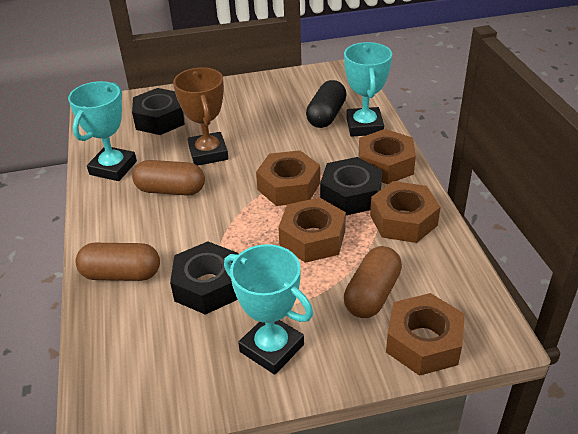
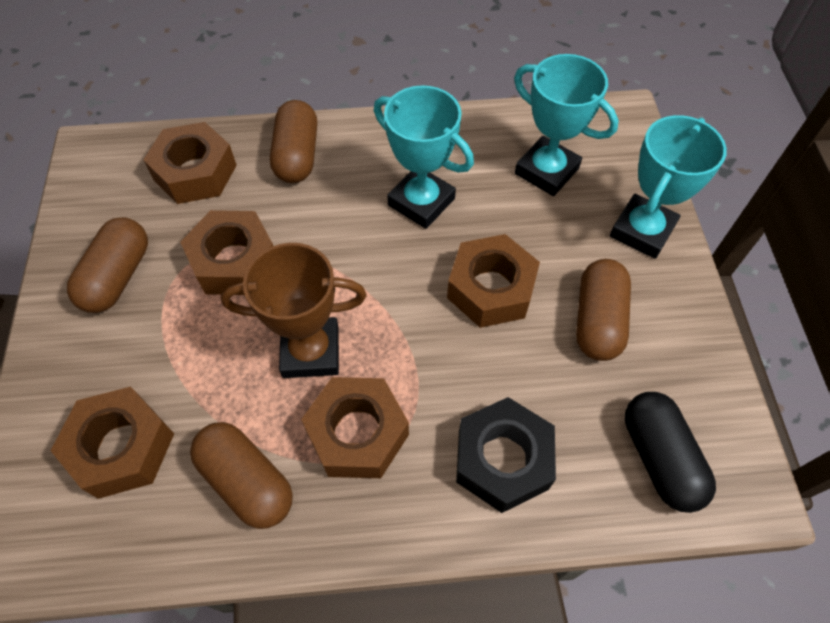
black nut: [132,88,185,135] [170,241,239,315] [320,157,382,215] = 3 -> [456,397,556,513] = 1
brown capsule: [75,243,160,281] [132,160,205,196] [344,246,402,318] = 3 -> [67,217,148,313] [190,422,293,529] [270,100,317,183] [576,259,631,361] = 4

